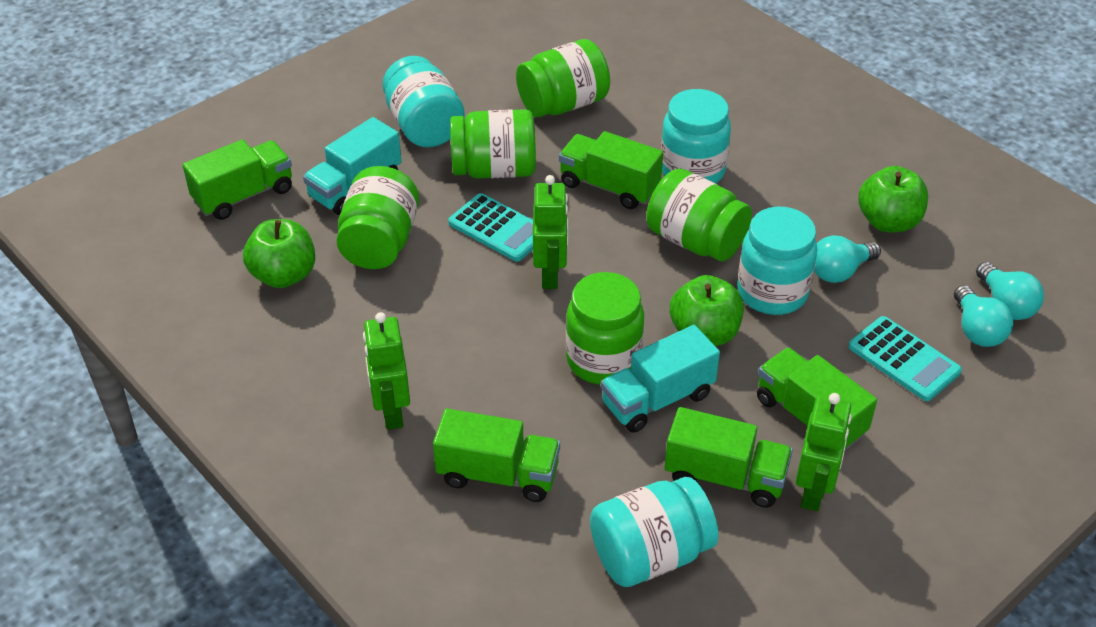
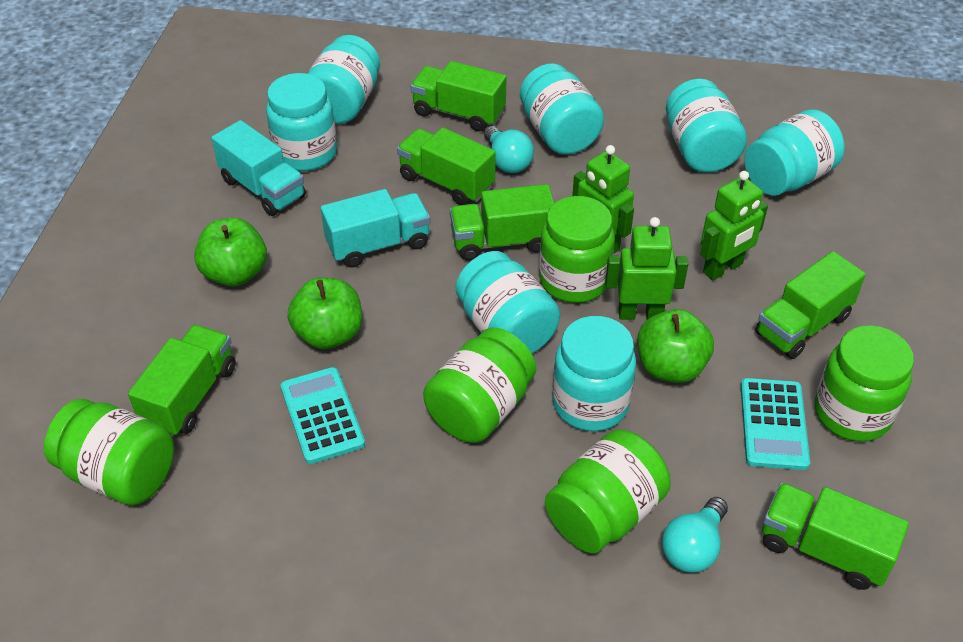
green truck: [183,139,292,220] [433,409,560,502] [559,131,663,209] [665,407,793,508] [757,347,877,451] = 5 -> [128,325,236,437] [397,127,496,205] [411,61,507,131] [450,184,554,261] [755,251,866,359] [762,483,909,590] = 6
turquoise jar: [382,56,465,147] [590,477,718,587] [661,89,731,183] [737,207,817,315] = 4 -> [266,73,337,171] [307,35,380,124] [456,251,560,354] [520,64,604,155] [552,316,636,431] [666,79,747,172] [744,109,845,196] = 7
turquoise light bulb: [814,235,881,283] [954,285,1013,347] [976,262,1044,320] = 3 -> [484,126,534,173] [662,497,728,573] = 2

